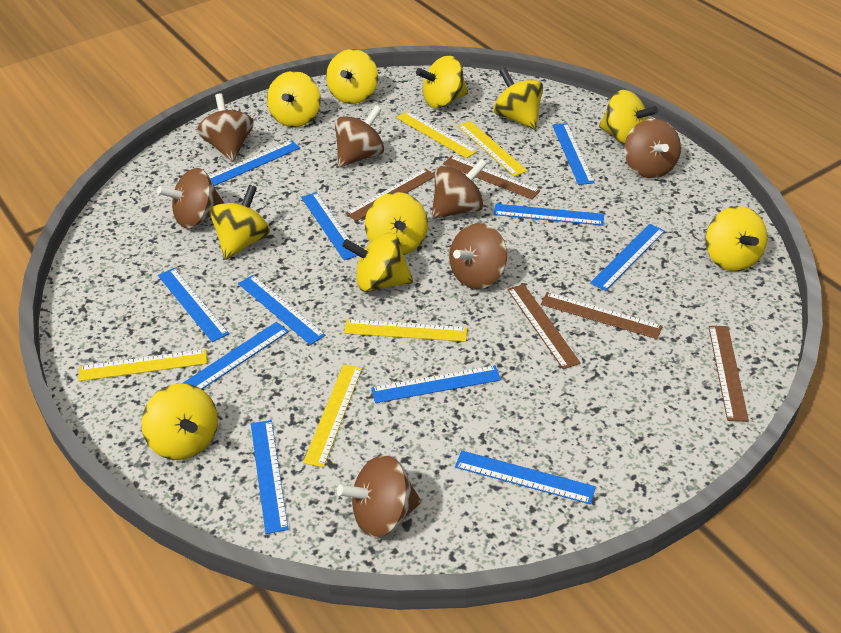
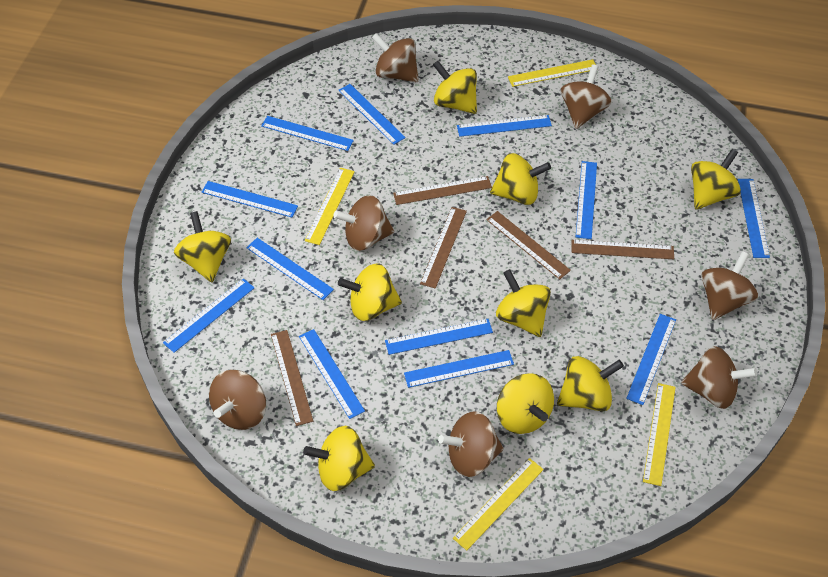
blue ruler: [158,268,229,342] [183,322,289,389] [209,140,300,186] [238,275,325,345] [251,420,289,534] [301,192,358,260] [371,365,501,403] [455,450,596,504] [494,204,604,226] [552,123,595,185] [590,224,665,291] = 11 -> [163,278,254,353] [202,181,298,217] [246,238,334,300] [261,116,354,151] [299,329,365,419] [338,84,406,145] [385,319,493,355] [404,350,514,388] [457,115,552,137] [576,161,597,239] [626,314,676,405] [738,179,770,258] = 12
yellow ruler: [78,349,207,381] [303,364,362,467] [344,319,467,342] [396,111,478,158] [457,121,528,177] = 5 -> [305,168,355,245] [453,458,544,551] [508,59,596,87] [643,383,676,486] = 4
yellow spinning top: [141,383,218,460] [210,185,270,260] [267,71,321,127] [326,49,378,104] [342,233,413,292] [365,192,428,255] [416,56,468,108] [494,68,543,129] [599,90,658,145] [706,206,767,271] = 10 -> [174,211,231,282] [303,426,375,491] [338,264,402,321] [433,61,477,114] [490,153,551,205] [496,269,551,337] [497,373,554,434] [557,356,624,412] [691,149,741,210] = 9

